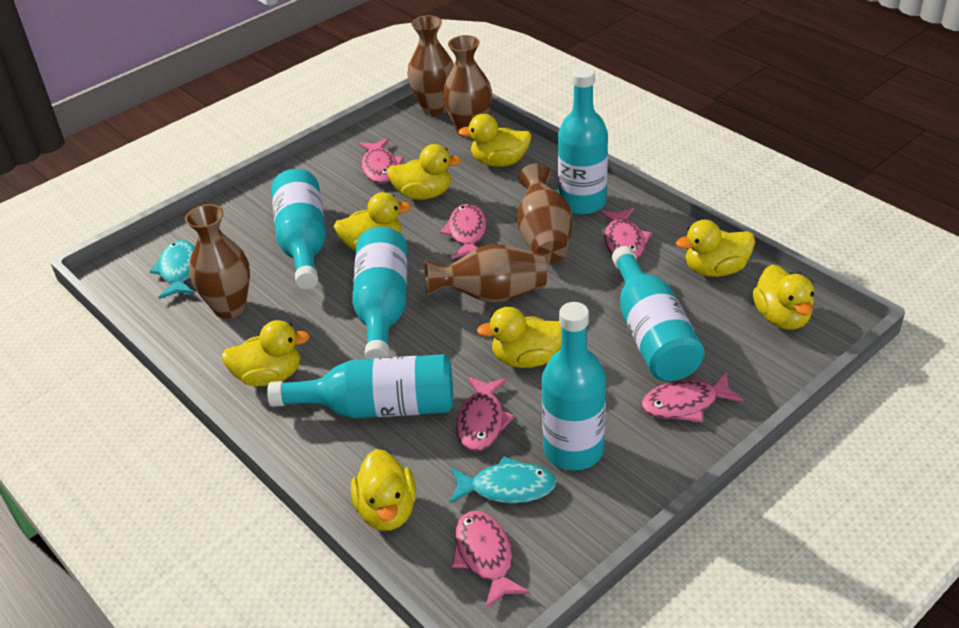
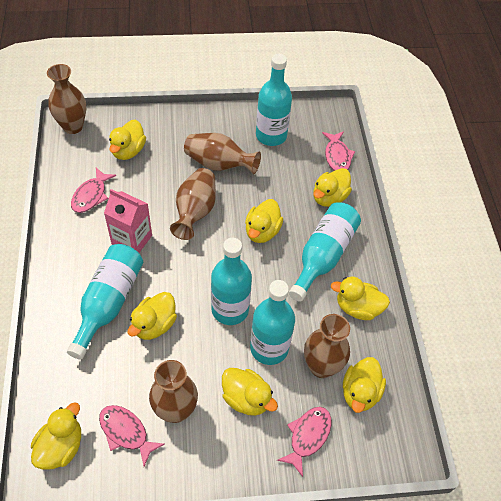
pink carton: none = 0 -> [104,189,152,253] = 1
pink fish: [359,138,404,184] [440,204,487,259] [452,511,530,609] [456,377,515,451] [600,208,652,260] [641,372,744,423] = 6 -> [71,168,116,213] [99,405,165,466] [277,407,332,477] [322,131,355,171] = 4
turquoise bottle: [267,354,453,418] [271,169,326,290] [352,227,407,359] [542,302,606,470] [558,66,608,215] [612,246,705,381] = 6 -> [67,244,143,359] [211,238,252,325] [250,280,295,365] [256,54,292,146] [289,202,361,302] = 5
turquoise fish: [149,240,195,299] [449,456,556,503] = 2 -> none = 0

